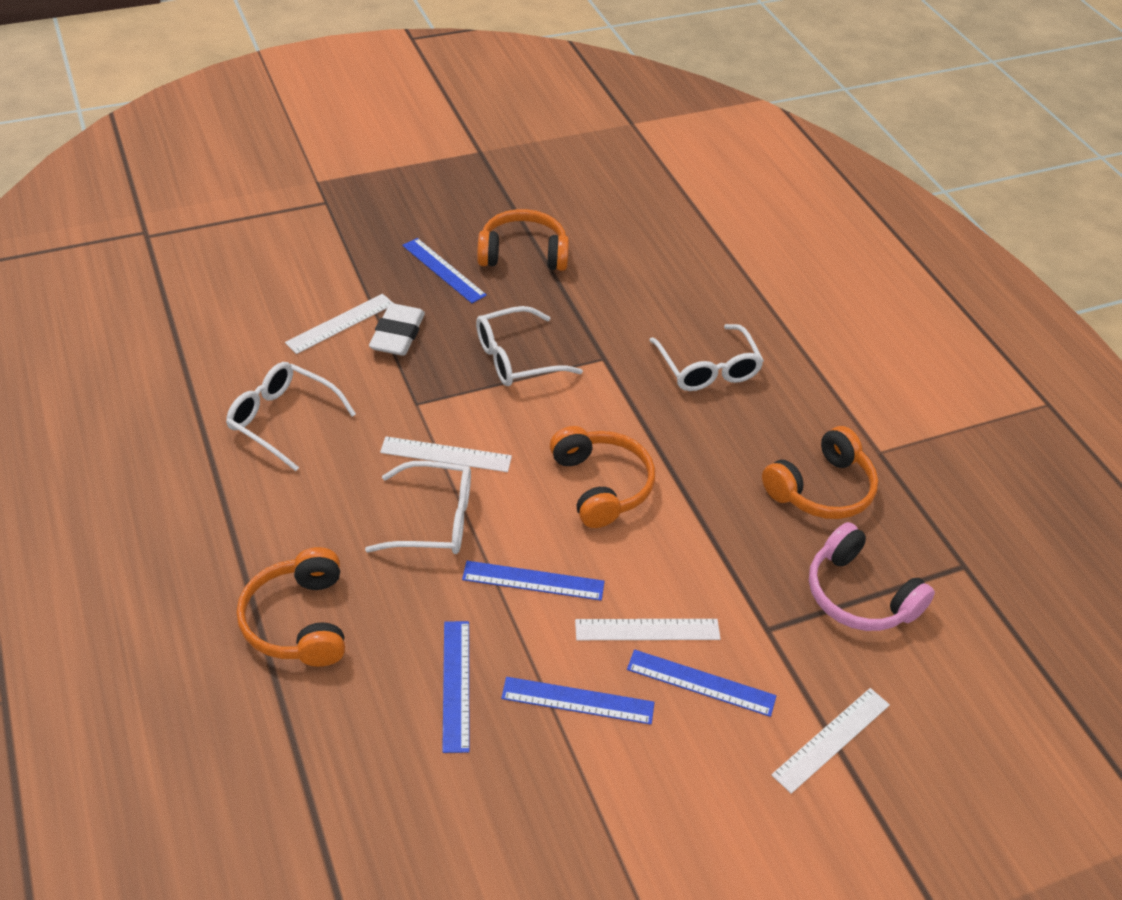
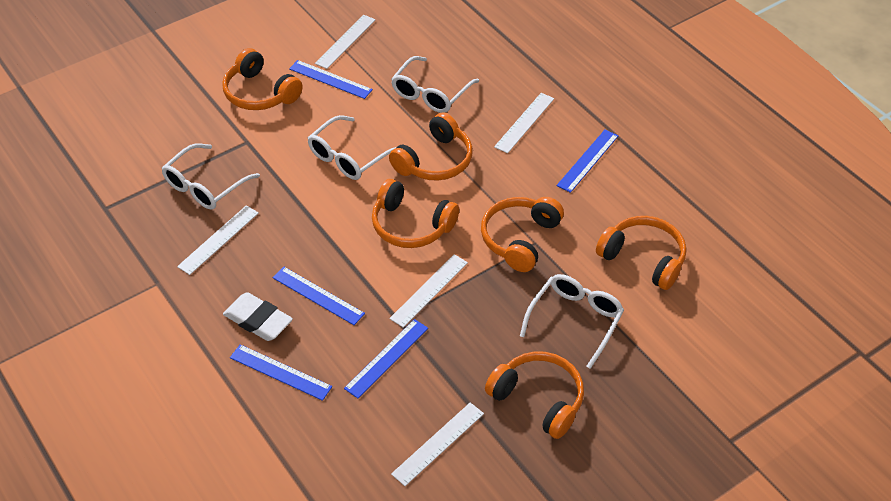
orange headphones: [237,547,345,667] [477,209,569,271] [550,426,655,528] [762,426,878,519] = 4 -> [222,48,303,110] [372,179,459,248] [389,112,473,181] [481,197,564,272] [485,351,584,439] [596,216,686,290] = 6
pink headphones: [809,522,935,631] = 1 -> none = 0
white ruler: [285,294,393,354] [380,436,512,472] [575,619,721,640] [771,688,890,794] = 4 -> [177,205,259,275] [315,15,376,69] [389,254,468,328] [391,402,484,486] [494,93,554,153] = 5

